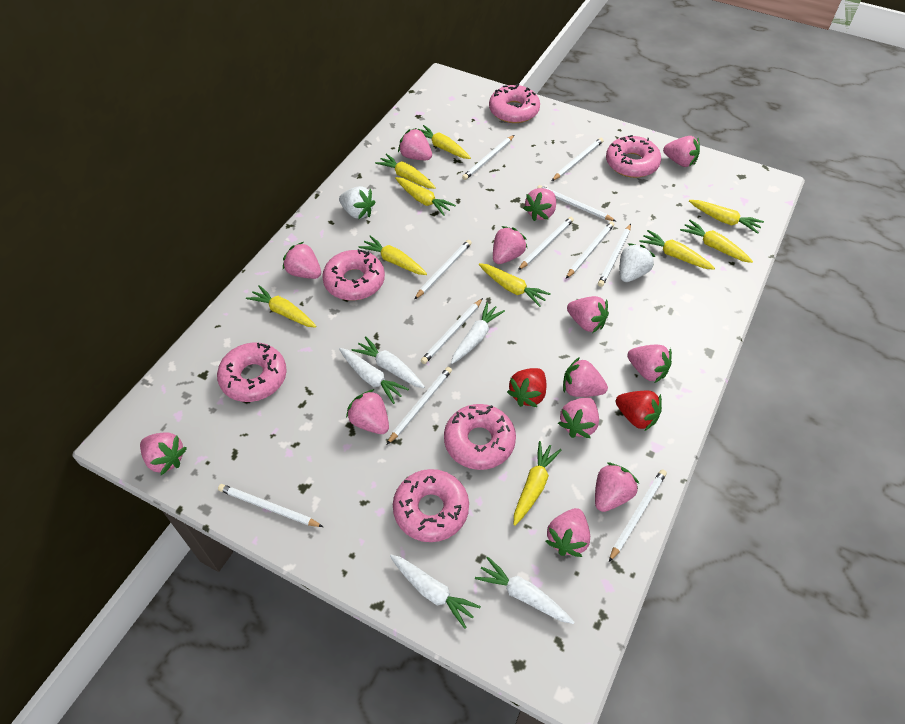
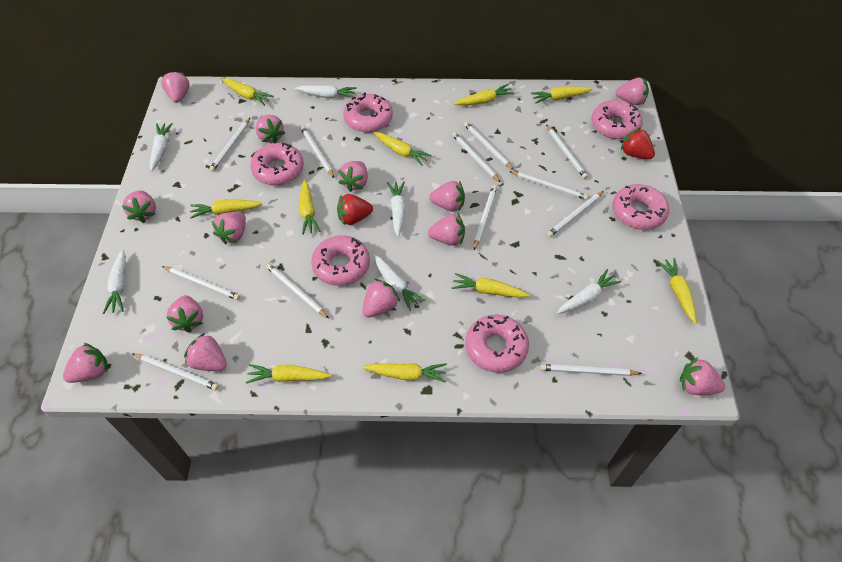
white carrot: [339,348,409,404] [352,336,425,388] [390,554,481,629] [451,302,505,364] [475,557,574,624] = 5 -> [103,249,126,314] [150,123,173,171] [294,85,357,98] [373,255,426,311] [387,181,406,237] [557,269,621,314] = 6
white pencil: [218,484,323,527] [387,367,452,444] [415,240,472,299] [421,298,483,364] [462,135,514,180] [518,217,574,270] [537,185,616,221] [552,138,604,181] [566,221,614,278] [598,224,631,287] [609,469,667,562] = 11 -> [132,353,219,390] [162,266,240,300] [209,118,250,172] [266,263,329,318] [300,126,334,178] [452,132,501,183] [464,122,514,170] [474,185,497,250] [509,171,588,200] [540,364,642,376] [546,125,588,179] [547,191,604,237] = 12
white strawberry: [339,186,375,219] [620,243,655,282] = 2 -> none = 0

